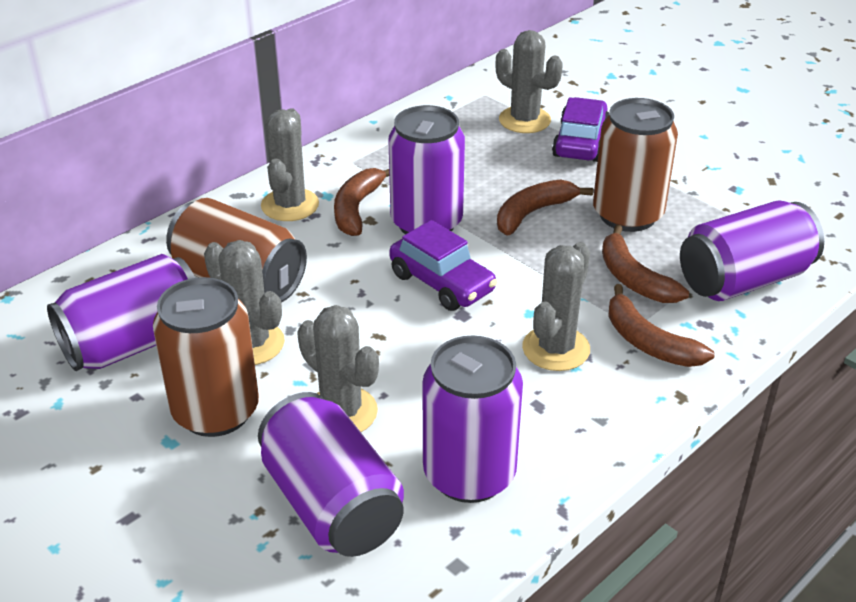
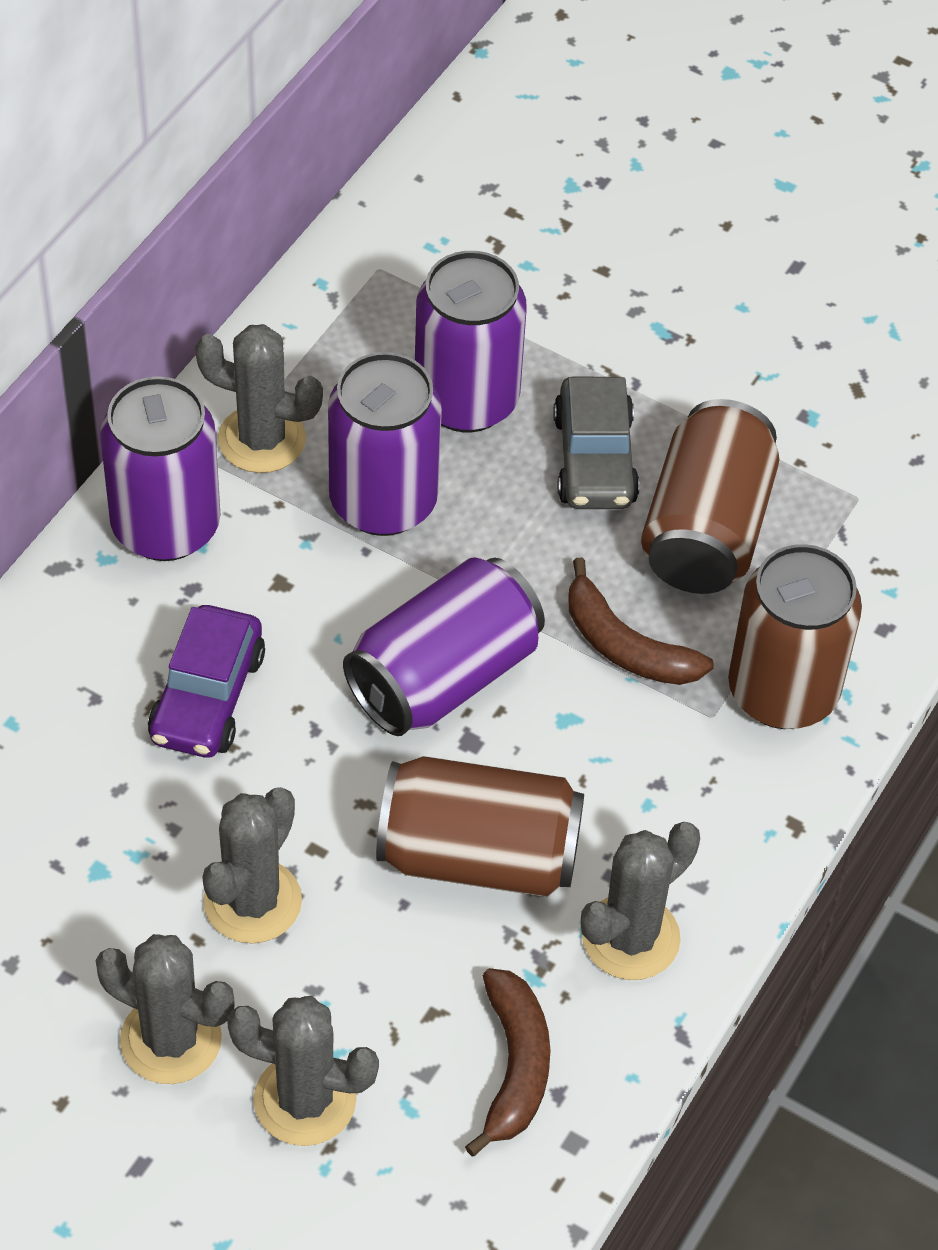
brown banana: [334,168,389,236] [497,179,593,236] [602,225,689,303] [608,284,715,367] = 4 -> [465,968,551,1156] [569,558,714,685] = 2
grey car: none = 0 -> [553,377,640,509] = 1
purple can: [47,254,195,371] [258,392,404,557] [389,105,465,234] [423,335,523,503] [680,201,824,301] = 5 -> [100,376,221,561] [328,352,442,536] [343,557,545,736] [415,251,527,432] = 4
purple car: [389,220,497,311] [552,97,609,162] = 2 -> [148,605,265,758] = 1

